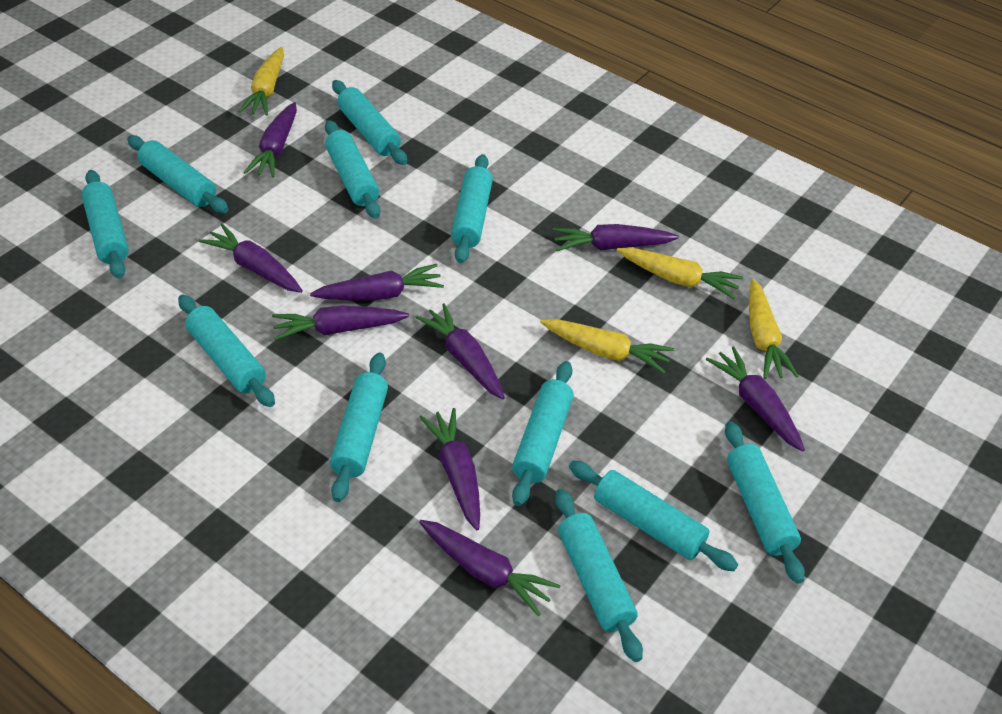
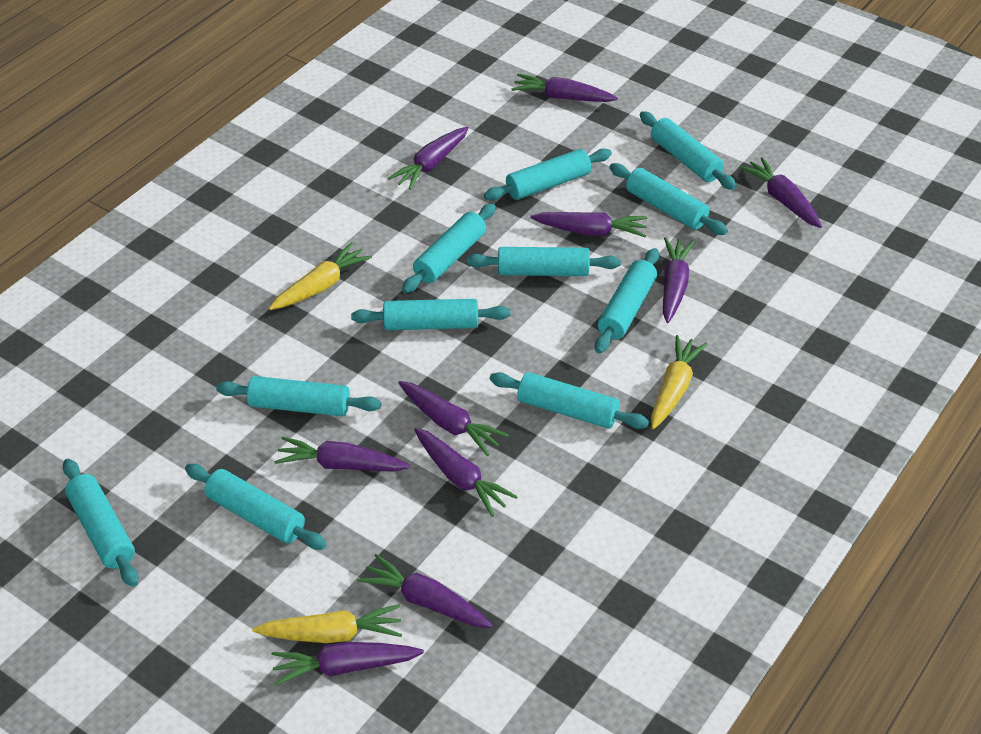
purple carrot: [199,224,303,293] [244,102,297,178] [272,305,409,341] [310,264,444,300] [415,303,505,399] [419,520,561,616] [420,408,480,530] [553,224,679,251] [706,346,805,452] = 9 -> [271,642,424,686] [274,436,410,472] [357,554,493,628] [388,126,469,190] [398,381,509,456] [414,428,518,517] [512,74,618,102] [530,212,647,237] [663,237,695,323] [740,157,822,228] = 10
yellow carrot: [238,47,284,116] [540,319,674,373] [617,247,743,299] [749,279,799,379] = 4 -> [252,604,402,643] [269,242,372,310] [651,335,707,429] = 3

